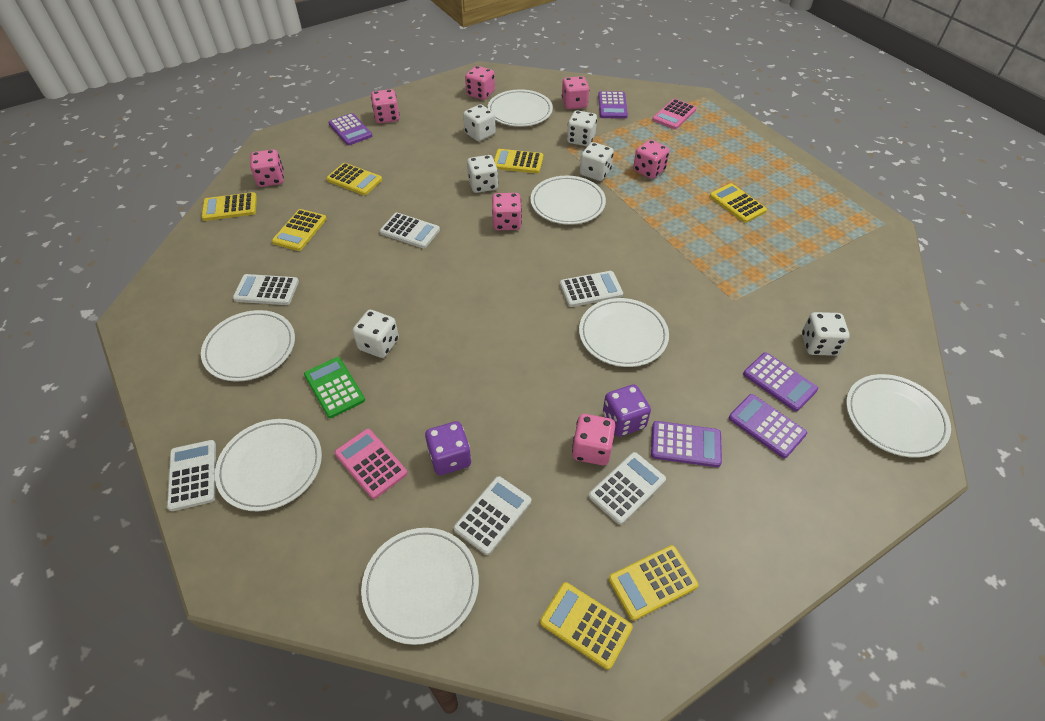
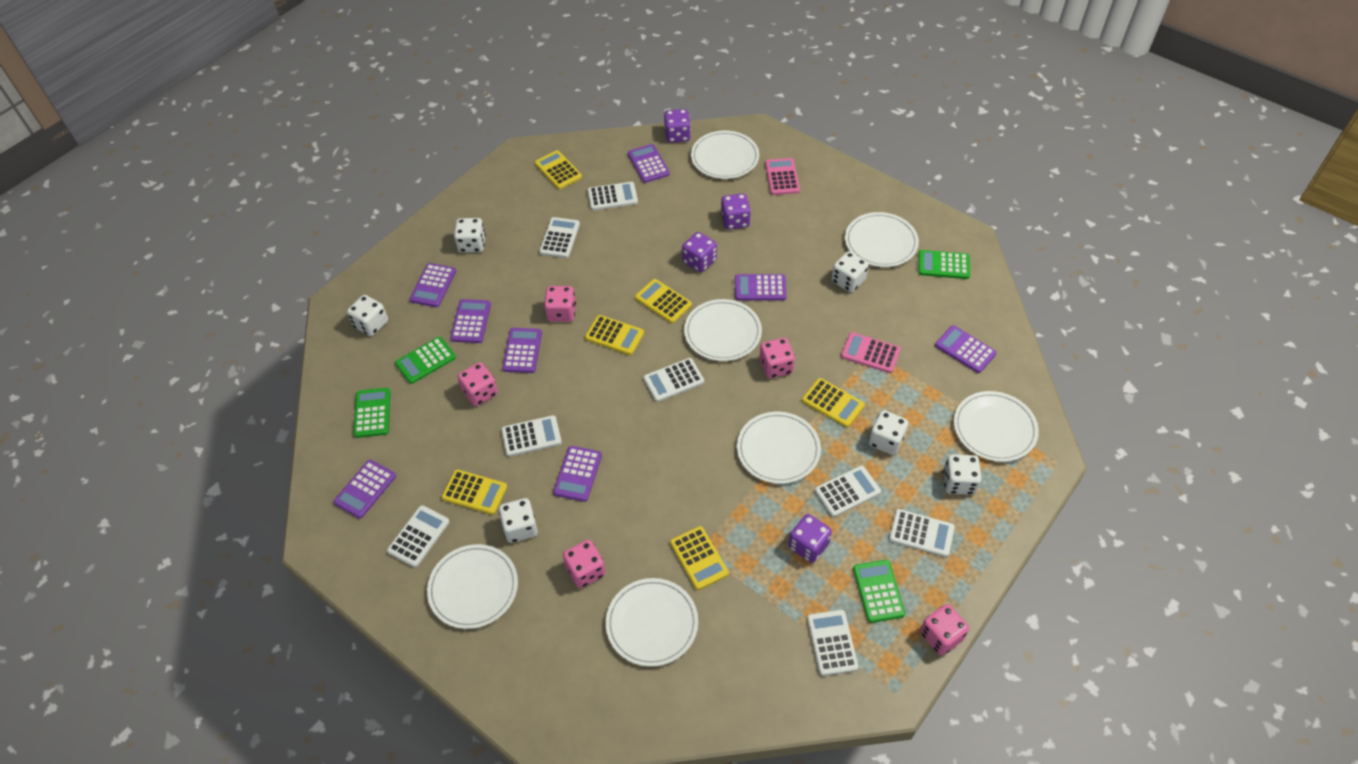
green calculator: [304,357,365,418] = 1 -> [353,388,390,438] [395,337,456,384] [853,560,905,623] [918,250,970,279] = 4
pink dice: [250,149,284,187] [371,89,400,123] [465,66,495,100] [492,193,522,230] [562,76,589,109] [572,414,616,465] [633,140,670,179] = 7 -> [458,362,498,406] [544,286,576,322] [563,540,606,588] [760,338,795,378] [920,604,969,655] = 5
purple calculator: [328,113,372,145] [598,91,628,119] [651,421,722,467] [729,394,807,459] [743,352,818,412] = 5 -> [333,460,396,519] [409,263,456,307] [450,299,491,343] [502,328,542,373] [553,446,602,502] [628,144,670,183] [735,274,786,300] [935,325,997,373] = 8
purple dice: [425,421,471,475] [603,384,651,437] = 2 -> [664,109,691,143] [682,232,717,272] [721,194,751,230] [788,514,832,563] = 4
white calculator: [167,440,216,511] [233,274,299,305] [380,213,440,248] [454,476,531,555] [560,271,623,307] [589,452,666,525] = 6 -> [387,505,450,567] [501,415,562,457] [539,217,580,258] [588,182,638,210] [643,358,704,402] [807,610,859,676] [815,466,881,517] [889,509,955,557] = 8
yellow calculator: [201,192,257,221] [272,209,327,251] [326,163,382,195] [494,149,543,173] [540,582,633,670] [609,545,698,621] [709,183,767,223] = 7 -> [442,470,507,515] [535,150,582,189] [585,315,644,355] [635,279,692,323] [670,526,729,590] [802,378,865,427] = 6

